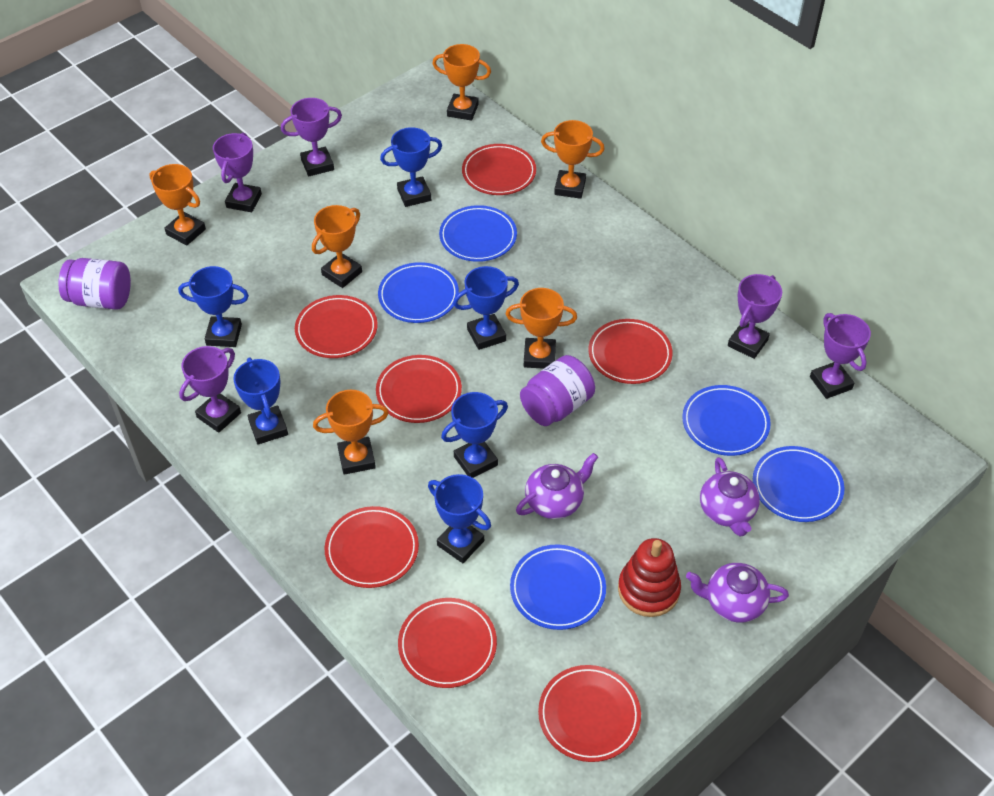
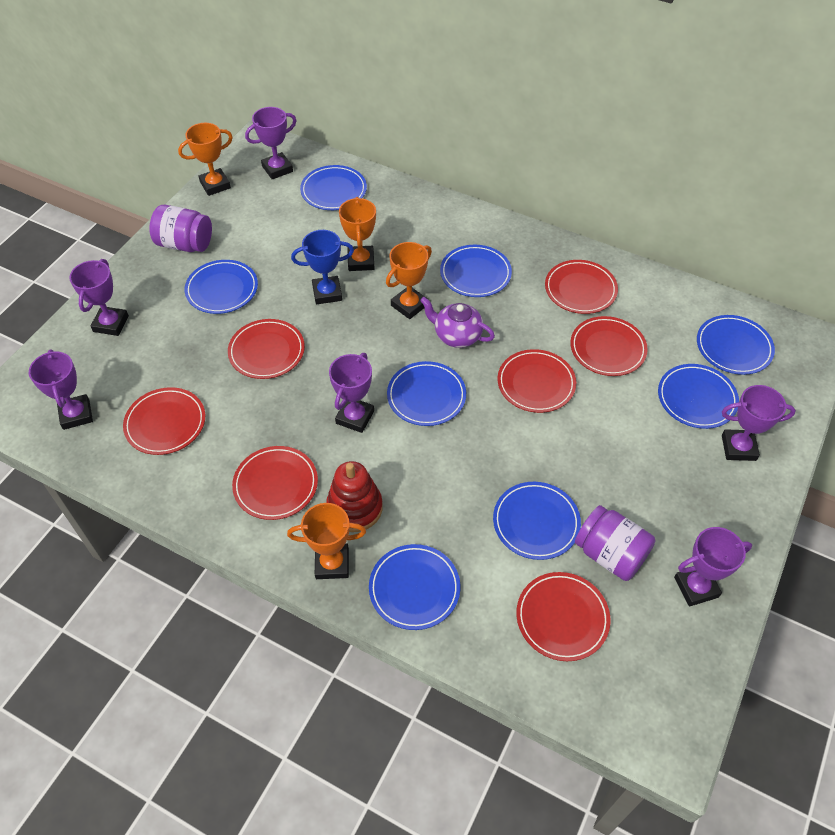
blue plate: [378,262,459,323] [439,205,517,262] [510,544,606,630] [682,385,771,456] [753,446,844,522] = 5 -> [185,260,258,314] [300,165,367,210] [369,544,460,630] [387,361,466,426] [440,245,512,297] [493,482,581,560] [658,364,739,429] [697,315,775,375] = 8
blue trophy: [178,266,249,347] [233,357,288,445] [380,127,442,207] [428,474,491,563] [441,392,508,478] [453,266,519,350] = 6 -> [291,230,354,304] = 1
orange trophy: [149,164,206,246] [312,205,362,288] [313,390,389,475] [432,44,491,121] [505,288,577,369] [541,120,604,199] = 6 -> [178,123,233,196] [287,503,366,579] [339,197,376,271] [386,242,432,319] = 4
purple teapot: [516,453,598,519] [686,563,789,623] [700,457,760,537] = 3 -> [420,297,495,348] = 1
purple trophy: [179,346,241,433] [213,133,262,212] [281,98,342,176] [728,274,782,359] [810,313,871,399] = 5 -> [29,350,93,430] [69,259,129,336] [245,107,297,179] [329,353,374,433] [674,527,752,607] [722,385,796,461] = 6

